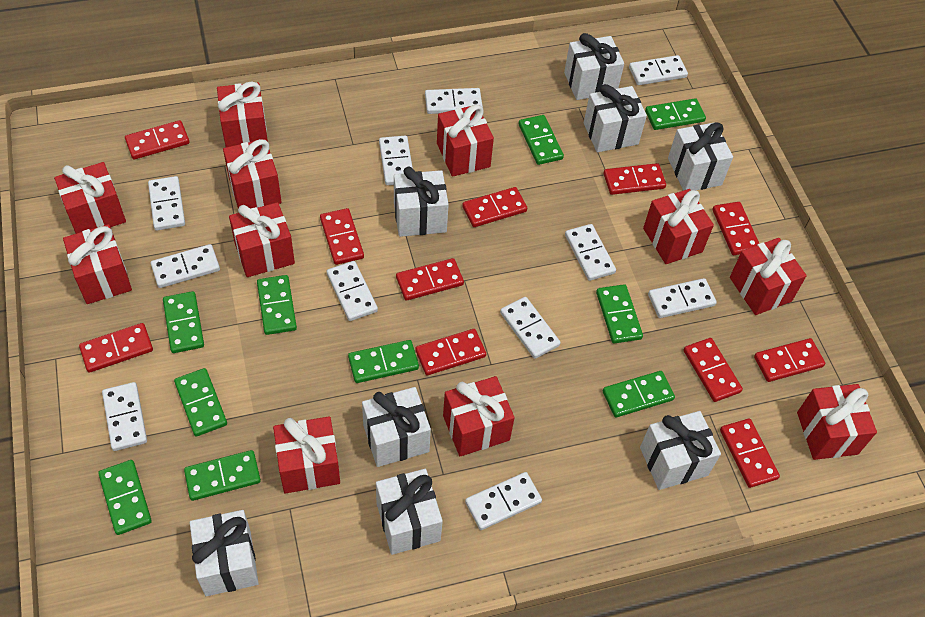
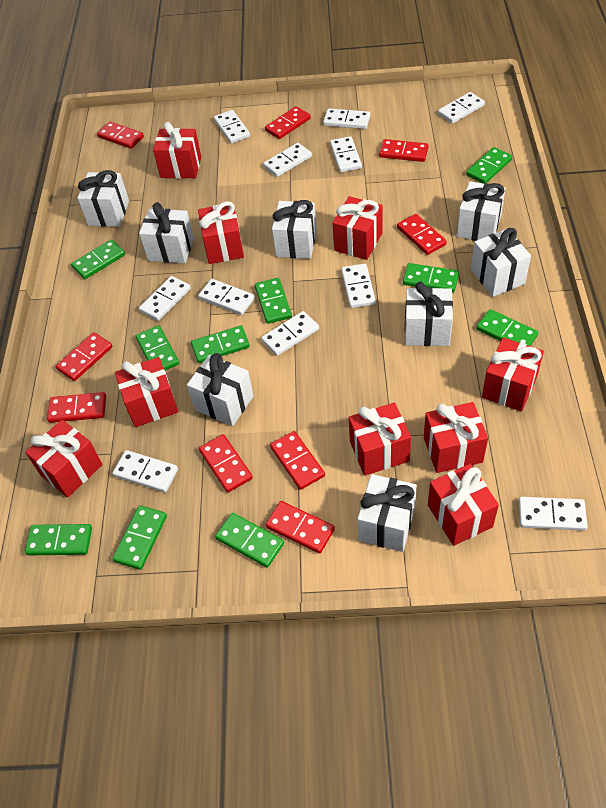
red domino: [79,323,153,373] [125,120,190,159] [320,208,364,265] [396,258,464,301] [415,329,486,375] [462,187,527,227] [604,163,666,195] [684,338,743,402] [713,202,759,255] [720,418,780,488] [754,338,825,382] = 11 -> [47,392,106,423] [56,332,112,381] [97,122,144,149] [199,434,253,493] [265,106,311,139] [266,501,335,553] [270,431,325,490] [379,139,429,162] [397,214,447,255] = 9
red gift: [54,162,126,234] [63,224,132,304] [217,81,268,147] [223,139,282,209] [229,202,295,277] [273,416,340,494] [437,104,494,177] [443,376,515,456] [643,189,714,264] [730,238,807,315] [797,384,877,460] = 11 -> [25,420,103,498] [115,357,179,427] [153,122,201,179] [198,201,244,264] [333,196,383,260] [349,403,411,476] [424,402,488,473] [428,464,499,546] [482,337,544,412] = 9

